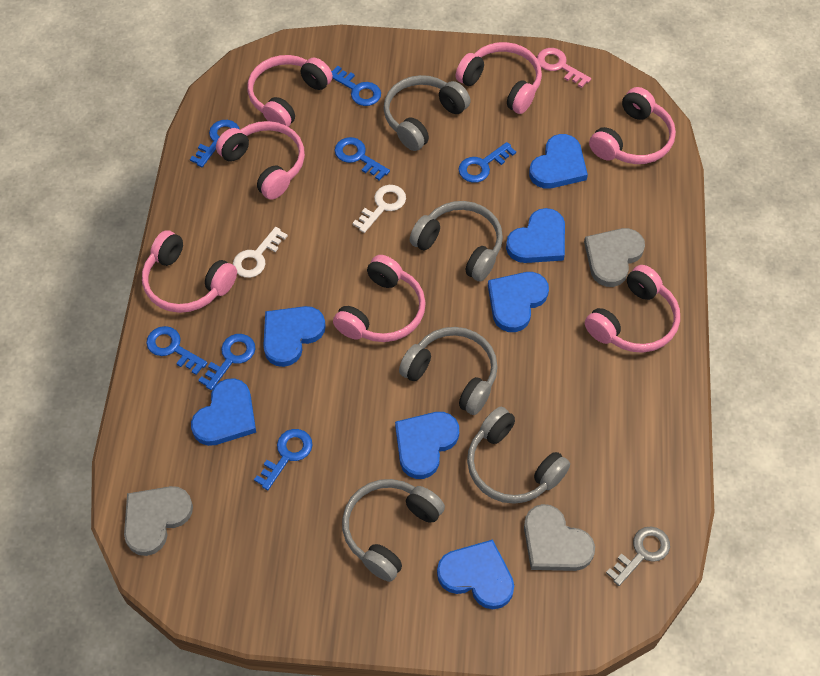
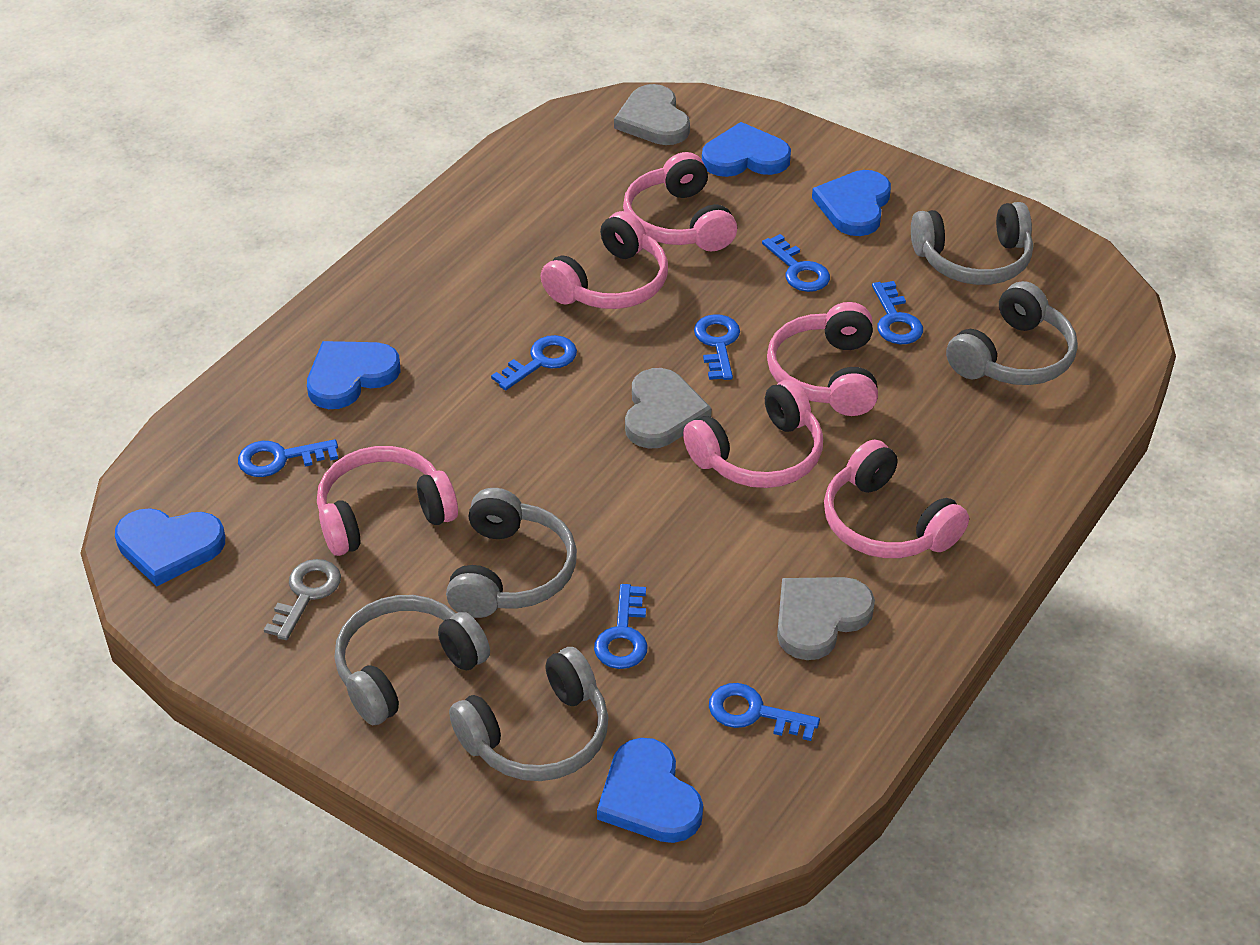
blue heart: [191,378,256,446] [263,306,326,367] [395,412,459,479] [437,540,514,609] [488,272,549,332] [506,208,565,263] [529,134,588,189] = 7 -> [115,508,225,586] [307,341,401,409] [597,738,703,843] [702,122,791,177] [812,170,891,236] = 5
pink headphones: [142,230,237,313] [216,121,305,200] [247,55,333,127] [333,255,426,342] [455,42,542,114] [585,265,680,353] [589,87,676,164] = 7 -> [317,446,458,556] [541,211,668,309] [623,152,737,251] [683,380,823,488] [767,302,878,416] [824,440,969,558] = 6
pink key: [537,48,591,88] = 1 -> none = 0
white key: [233,227,288,278] [353,185,406,233] = 2 -> none = 0

